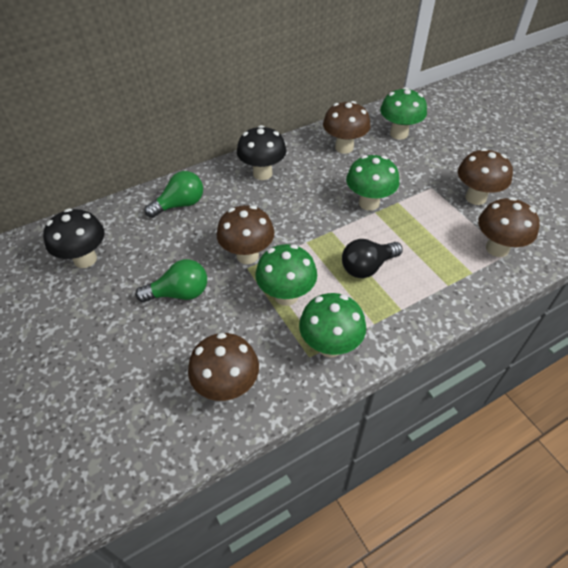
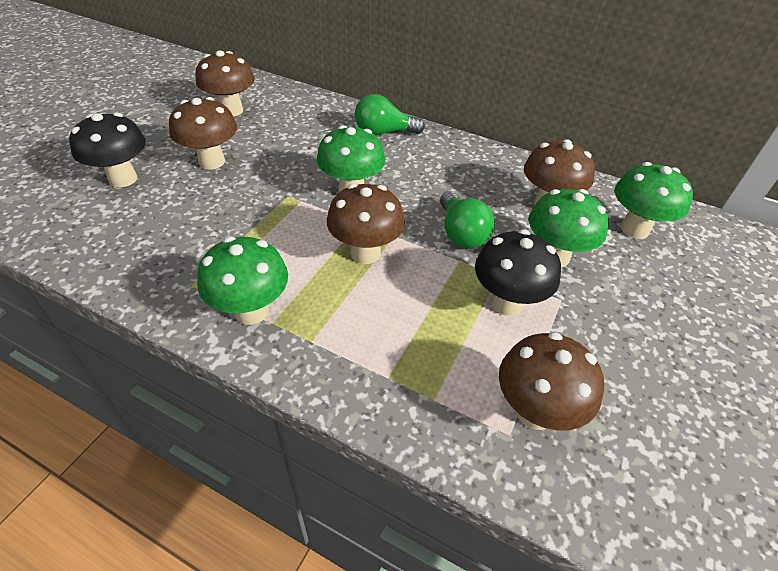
black light bulb: [342,239,403,278] = 1 -> none = 0

